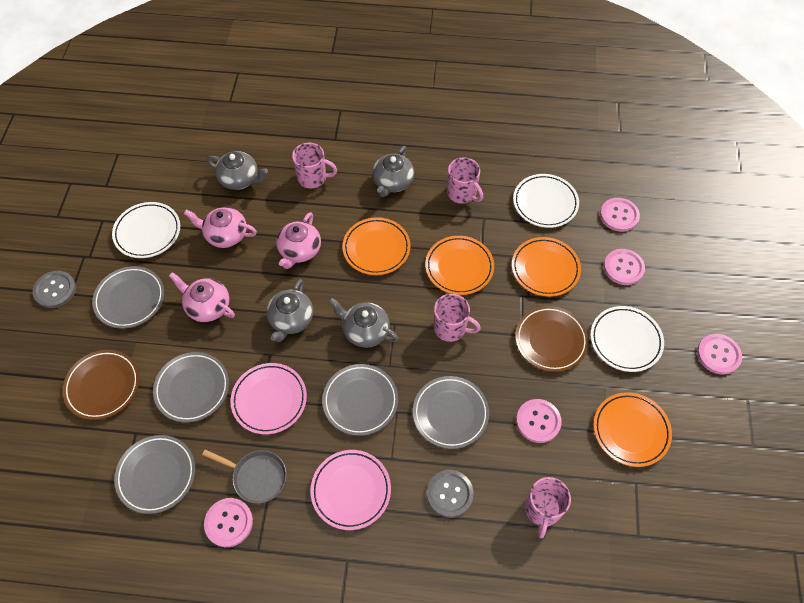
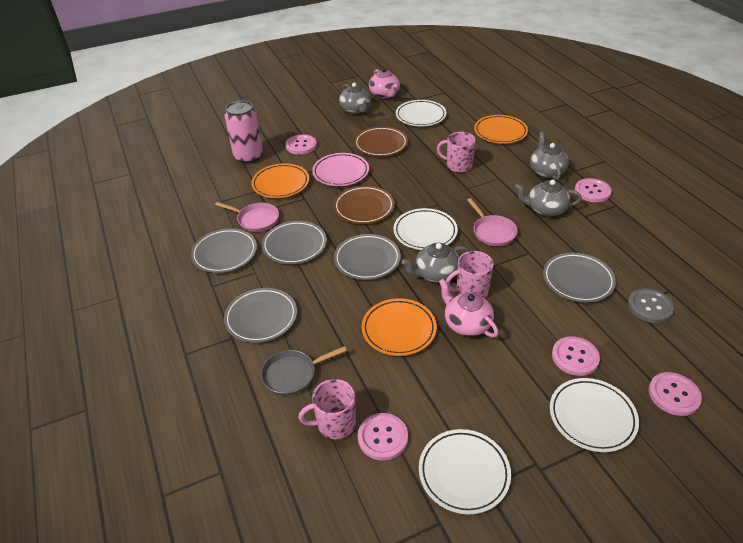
grey button: [33,271,76,308] [427,470,474,518] = 2 -> [628,288,674,323] = 1
orange plate: [342,217,411,275] [425,236,494,295] [512,237,581,297] [593,392,672,467] = 4 -> [251,163,309,198] [362,298,437,356] [474,115,528,144] = 3
pink can: none = 0 -> [224,100,263,164] = 1
pink mug: [292,143,337,188] [434,294,481,342] [447,157,483,204] [525,477,571,538] = 4 -> [298,379,356,439] [437,132,476,173] [446,251,494,298] = 3
pink pan: none = 0 -> [215,202,279,232] [467,198,518,246] = 2
pink plate: [230,363,307,434] [310,450,391,530] = 2 -> [312,153,369,186] = 1
pink teapot: [169,272,235,322] [184,207,257,248] [276,212,321,269] = 3 -> [369,68,400,99] [439,279,499,338] = 2
white plate: [112,202,180,258] [513,174,579,228] [591,306,664,372] = 3 -> [393,208,458,250] [396,100,447,126] [419,429,511,514] [550,378,639,452] = 4

